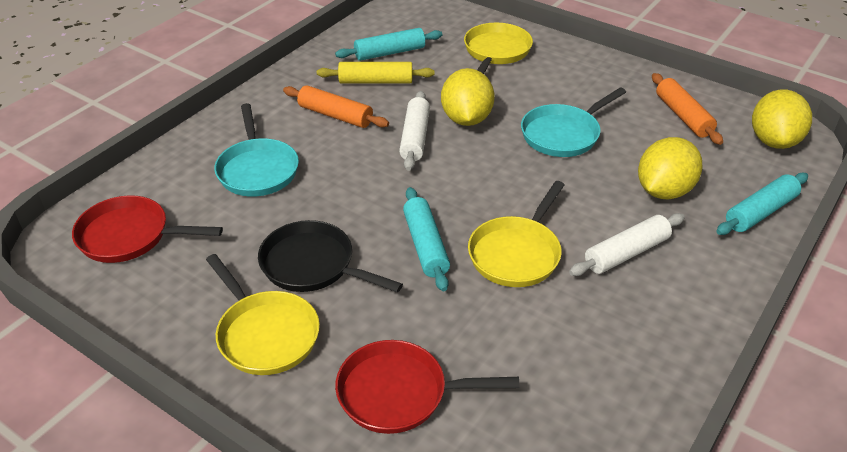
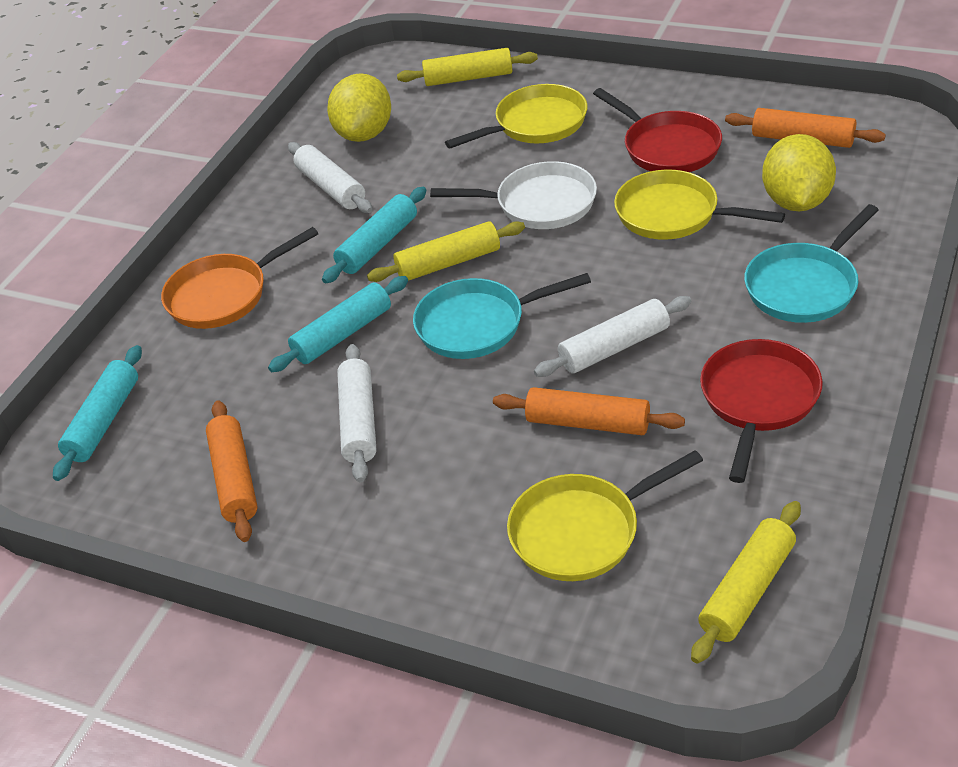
black pan: [258,220,403,293] = 1 -> none = 0
orange pan: none = 0 -> [161,227,319,329] = 1
orange rolling pin: [283,85,389,128] [652,73,723,145] = 2 -> [206,400,258,542] [493,387,685,435] [725,108,886,148] = 3
white pan: none = 0 -> [430,161,597,229] = 1
white rolling pin: [399,91,430,171] [569,213,685,276] = 2 -> [288,142,373,213] [337,344,377,482] [534,296,692,377] = 3
yellow lemon: [441,68,495,126] [638,137,703,199] [752,89,812,149] = 3 -> [327,73,391,142] [762,134,836,211] = 2
yellow rolling pin: [317,62,435,83] = 1 -> [367,221,525,282] [397,48,538,86] [691,501,801,663] = 3

